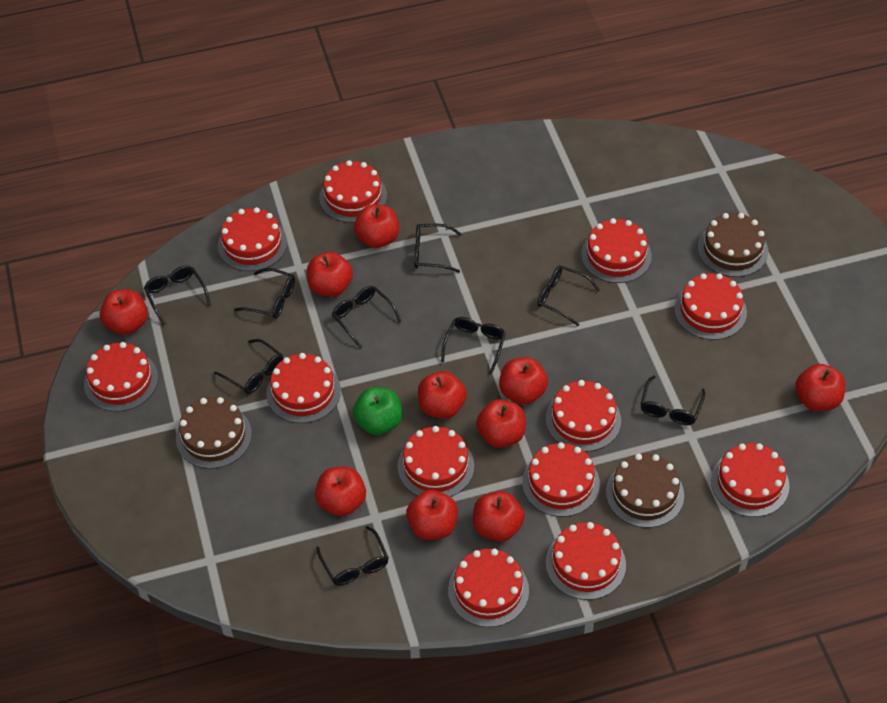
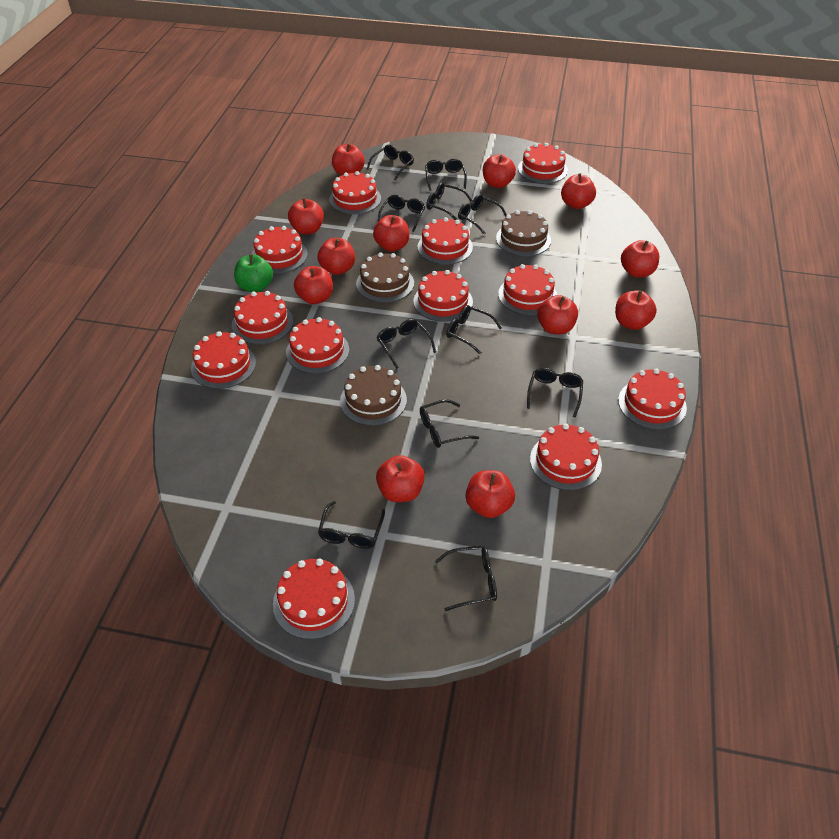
black glasses: [144,265,211,325] [214,339,283,394] [234,268,295,319] [316,526,389,586] [332,286,401,348] [414,224,462,273] [441,317,506,375] [537,265,600,326] [640,375,705,425] = 9 -> [318,501,385,549] [367,145,414,180] [377,195,425,232] [377,319,436,369] [420,399,479,448] [425,159,467,191] [426,182,472,220] [435,546,497,611] [446,305,502,354] [458,194,507,234] [527,368,583,417] = 11
red apple: [100,289,148,335] [307,252,353,297] [315,467,366,516] [354,204,399,248] [406,490,458,540] [418,371,467,419] [473,491,525,542] [476,399,526,448] [499,357,548,405] [795,364,845,411] = 10 -> [288,198,324,235] [294,266,333,304] [317,238,355,275] [332,143,365,176] [373,215,409,252] [376,455,425,502] [465,470,515,518] [483,154,516,188] [537,295,578,334] [561,173,596,209] [615,290,657,330] [621,240,659,278] = 12

